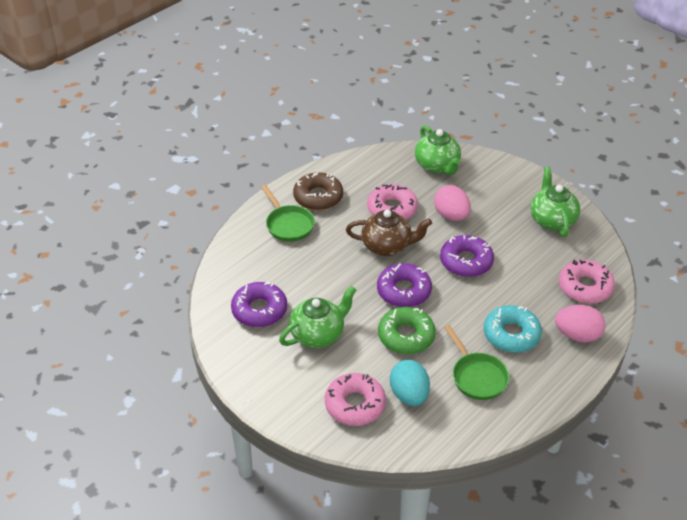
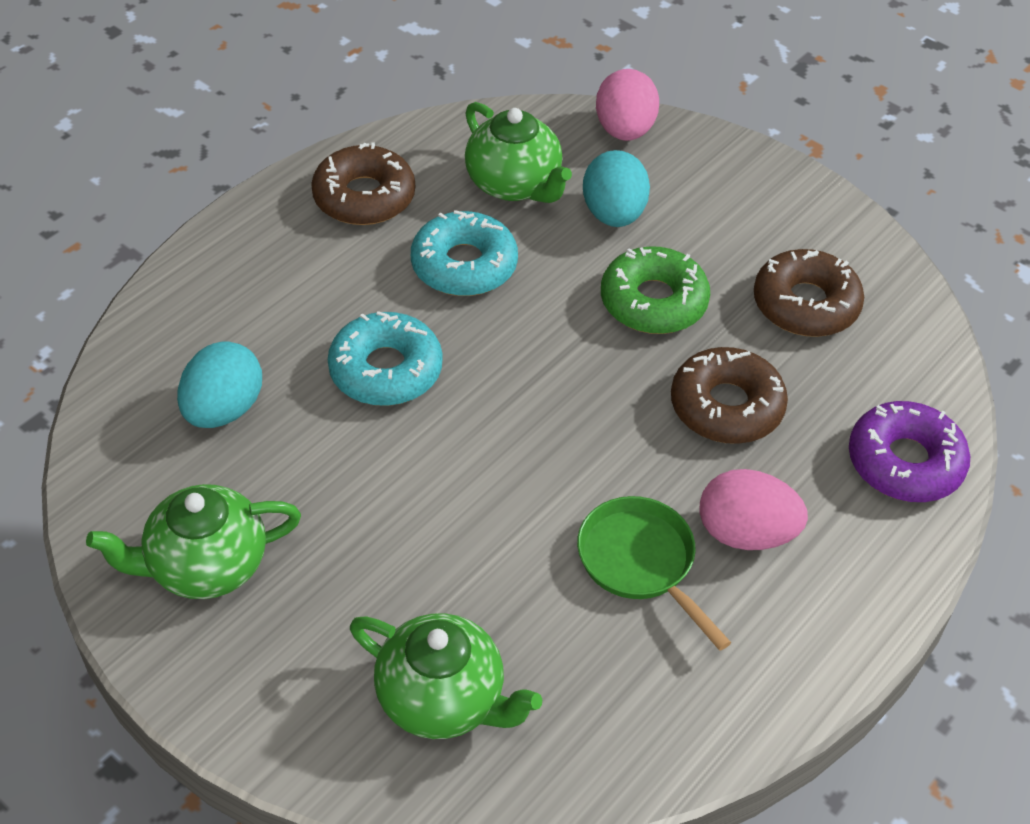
brown donut: [293,172,343,210] = 1 -> [311,142,415,225] [671,347,788,444] [754,249,864,337] = 3
brown teapot: [346,210,432,256] = 1 -> none = 0
green pan: [261,185,315,242] [444,325,509,400] = 2 -> [577,496,731,651] = 1
pink donut: [325,373,386,426] [367,184,418,220] [559,260,615,304] = 3 -> none = 0
purple donut: [231,282,287,327] [377,263,432,307] [440,235,494,277] = 3 -> [849,401,970,502] = 1
turquoise donut: [484,305,542,353] = 1 -> [328,311,443,406] [411,210,518,296] = 2
turquoise egg: [390,360,430,406] = 1 -> [177,341,262,428] [583,150,650,227] = 2

